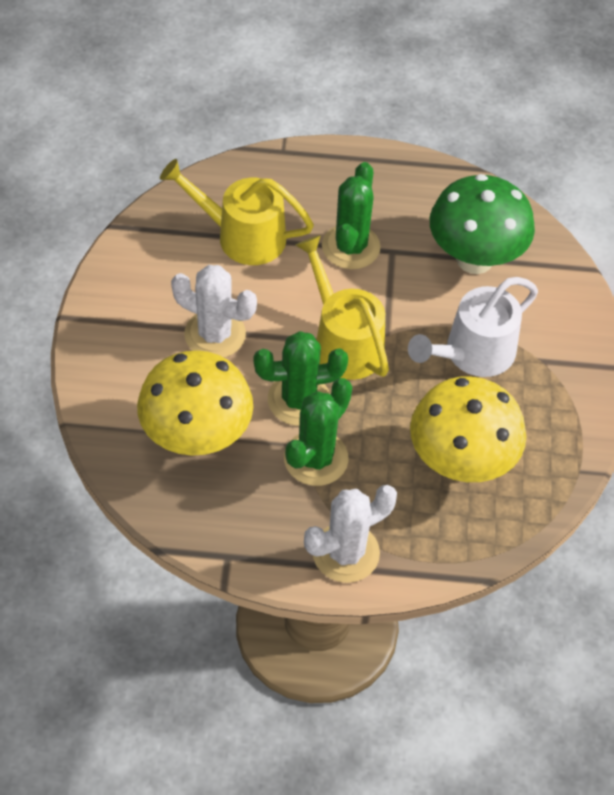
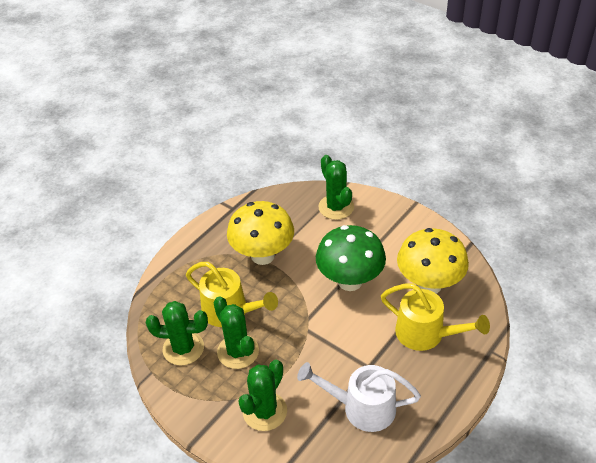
green cactus: [253,331,348,426] [284,378,352,486] [322,162,381,269] = 3 -> [146,301,208,365] [213,296,259,369] [238,360,287,431] [318,155,354,220] = 4
white cactus: [171,265,257,358] [304,485,397,583] = 2 -> none = 0

